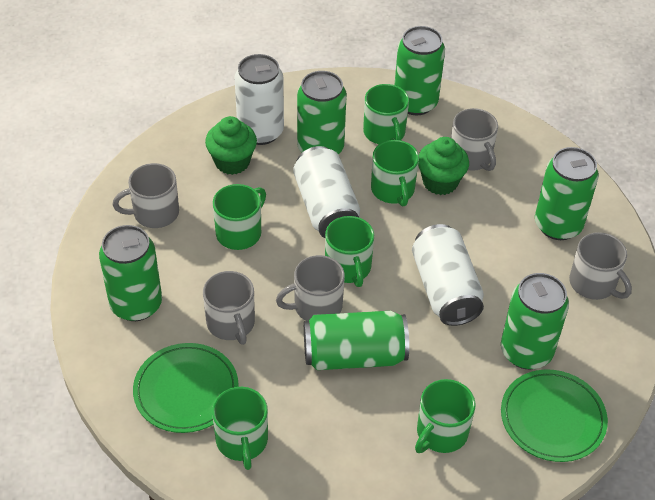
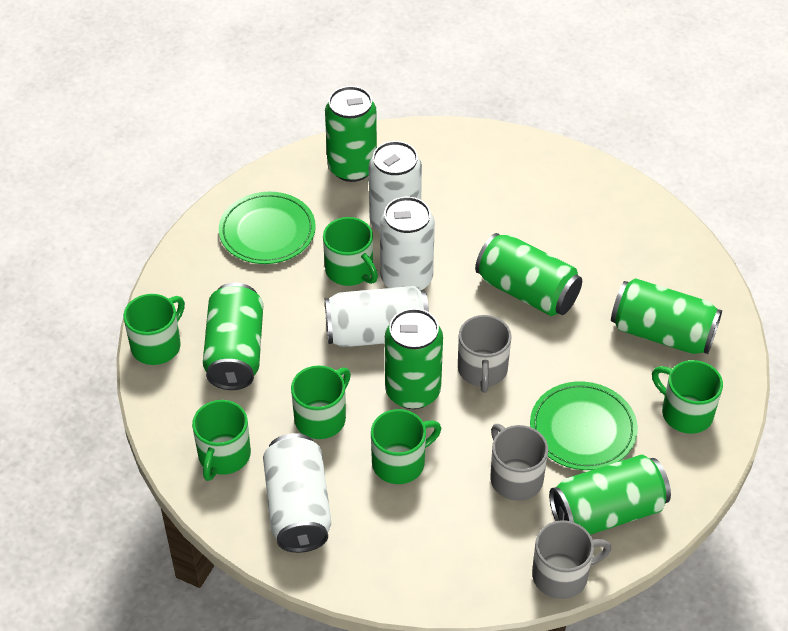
green cupcake: [205,116,257,175] [418,137,469,195] = 2 -> none = 0
grey mug: [112,163,179,228] [203,271,255,345] [276,255,345,321] [451,108,498,171] [569,232,632,300] = 5 -> [458,315,512,393] [490,424,548,501] [532,520,611,599] = 3
white can: [234,54,284,145] [293,146,360,238] [412,224,484,326] = 3 -> [263,433,331,553] [325,286,429,347] [369,141,422,233] [380,197,435,291] = 4

